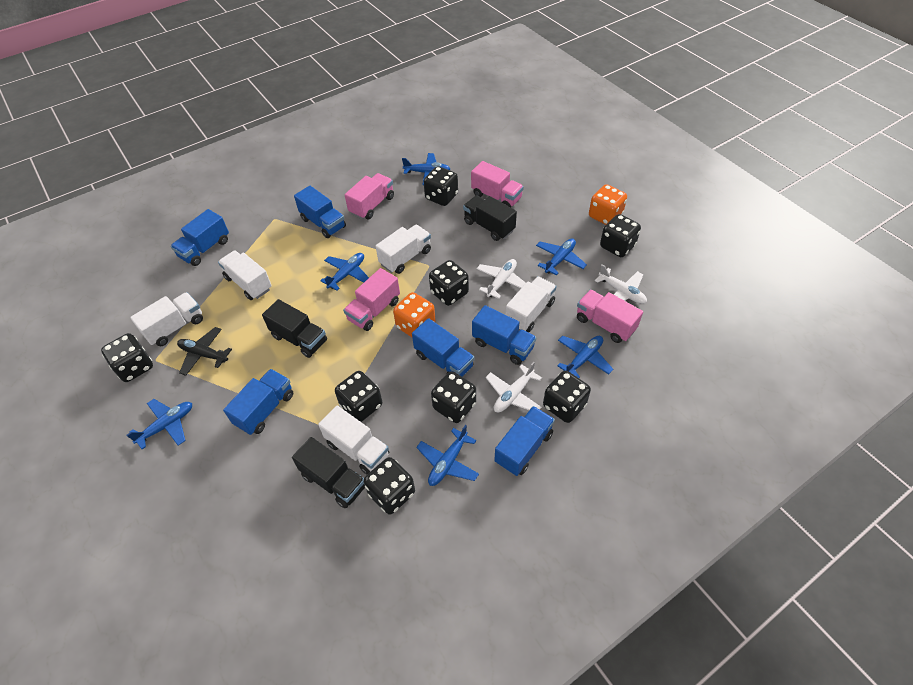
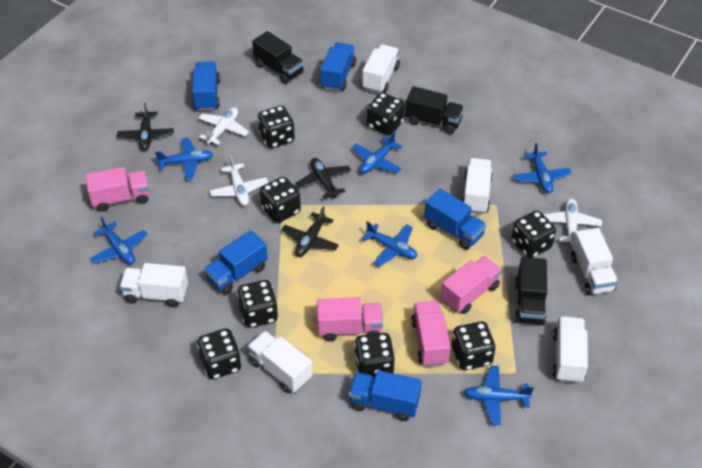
black plane: [177,327,232,376] = 1 -> [117,102,174,151] [281,206,339,257] [295,158,351,199] = 3
blue truck: [171,209,229,266] [223,369,293,435] [294,186,346,238] [412,318,474,377] [472,305,536,365] [494,406,555,476] = 6 -> [192,61,220,111] [204,230,268,295] [320,42,356,91] [349,370,421,421] [424,189,487,250] = 5
orange dice: [393,292,435,337] [589,184,627,225] = 2 -> none = 0
white truck: [130,292,203,346] [218,251,272,300] [318,406,389,474] [376,224,431,274] [505,276,556,332] = 5 -> [120,263,188,307] [247,331,313,393] [362,44,400,93] [462,158,493,214] [553,316,588,383] [571,228,618,295] = 6

